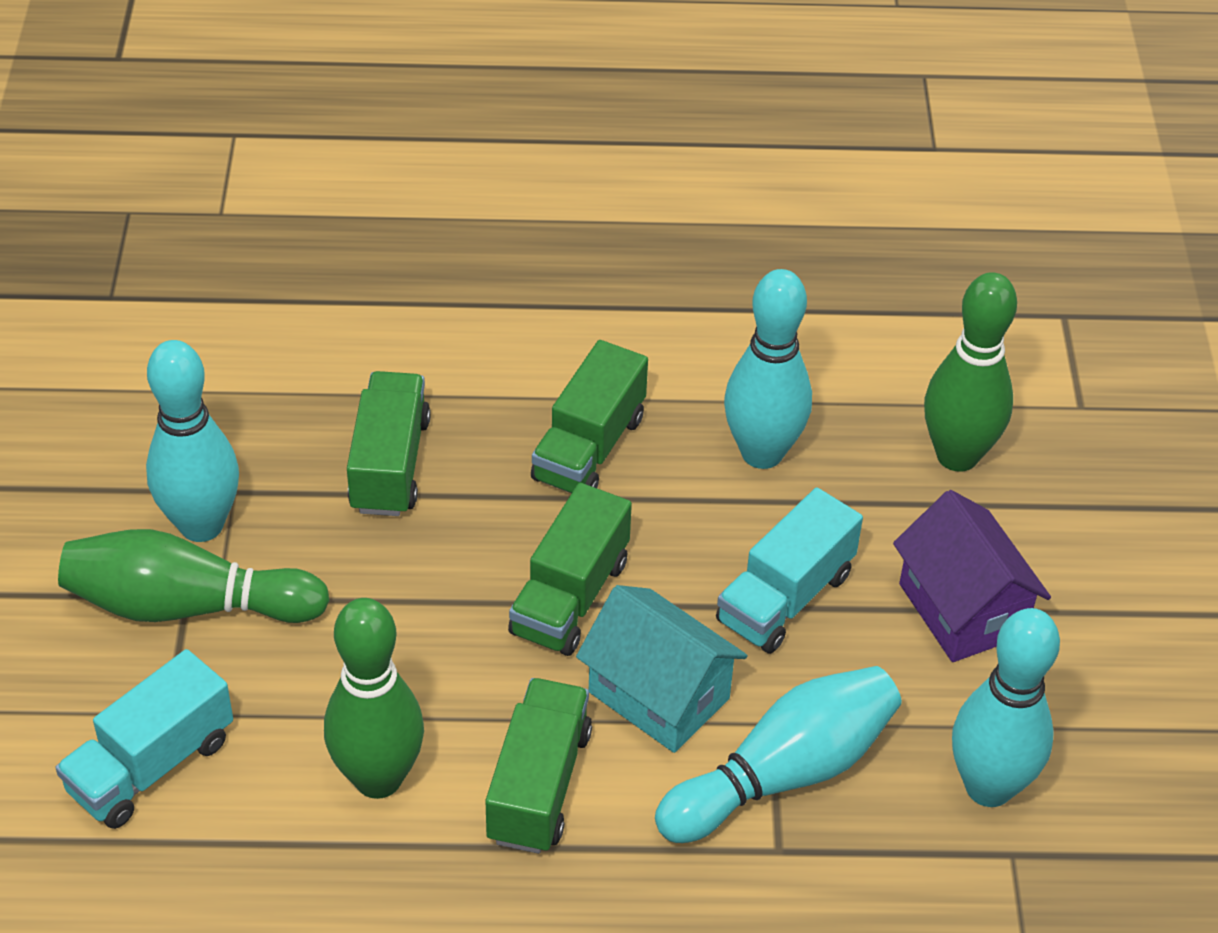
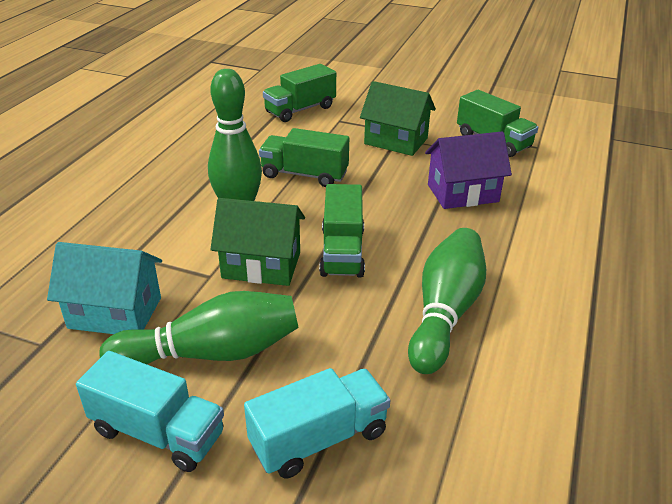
green house: none = 0 -> [211,198,305,286] [360,81,436,156] = 2
turquoise bowling pin: [146,340,239,542] [655,666,902,843] [724,269,812,469] [952,608,1060,807] = 4 -> none = 0

